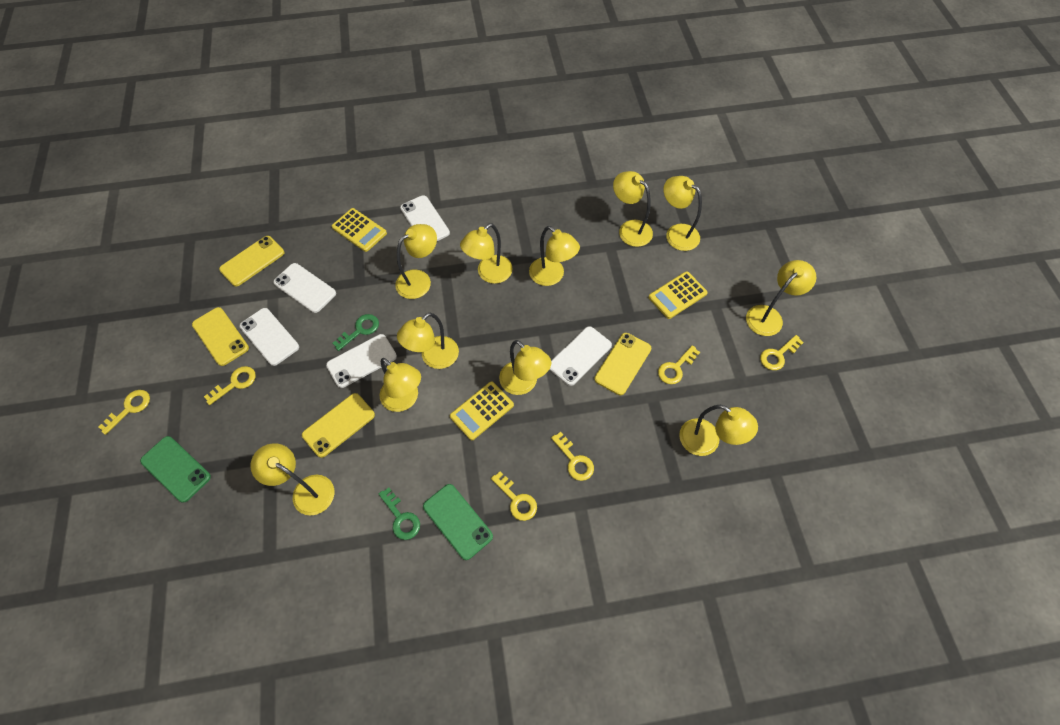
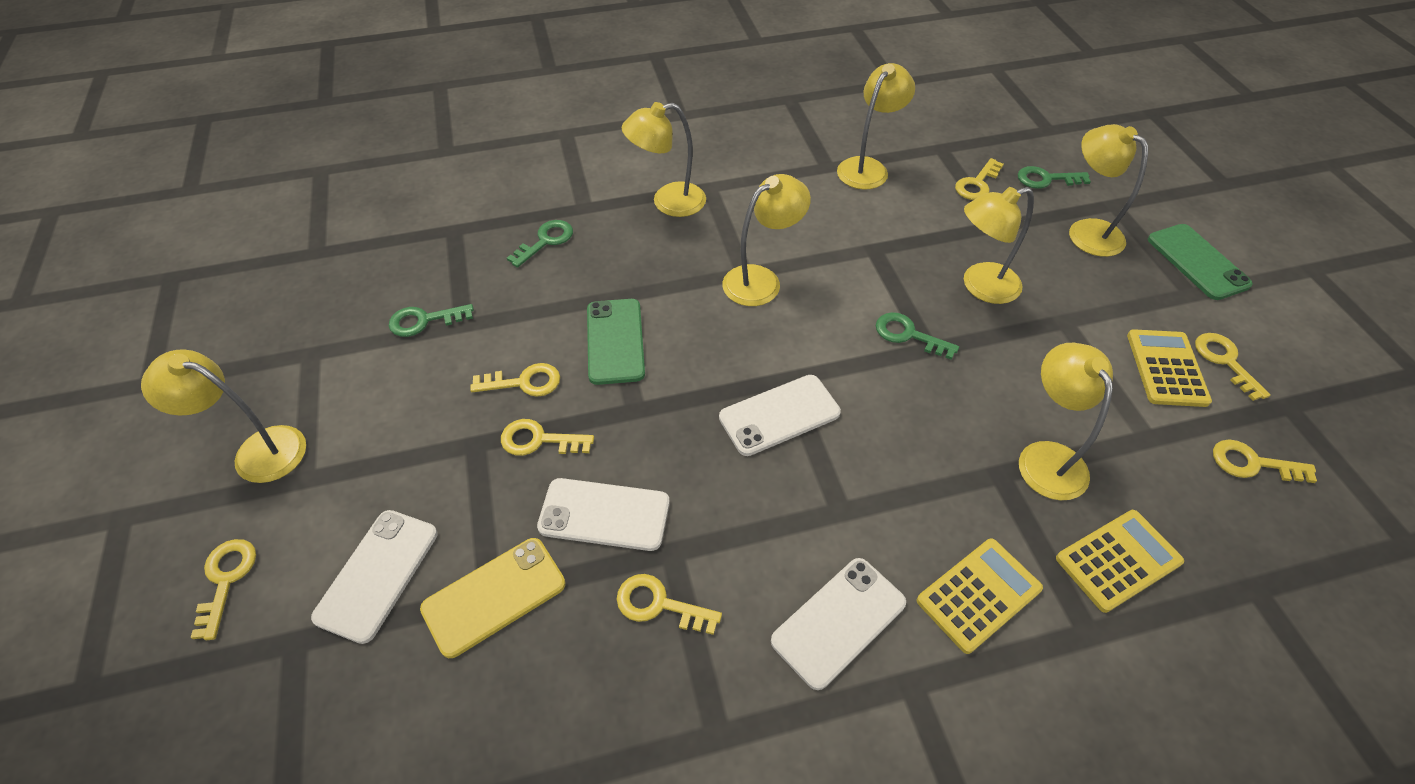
green key: [333,314,379,351] [379,487,420,540] = 2 -> [389,304,474,337] [507,220,573,268] [876,312,959,360] [1018,166,1091,189] = 4
white phone: [240,308,299,366] [273,263,336,313] [326,334,397,388] [400,195,450,241] [549,326,612,386] = 5 -> [311,510,438,644] [537,478,670,551] [719,375,841,456] [771,558,906,690] = 4
yellow key: [98,390,150,435] [204,366,256,405] [491,471,537,521] [551,432,594,481] [658,345,700,384] [760,335,804,370] = 6 -> [191,539,256,640] [470,363,560,397] [501,419,594,456] [617,574,722,635] [955,158,1004,200] [1195,333,1271,401] [1213,440,1317,483] = 7
yellow lamp: [250,443,334,516] [380,358,421,412] [395,224,437,299] [397,313,459,369] [460,223,513,284] [499,340,551,395] [529,226,580,286] [613,171,653,247] [663,176,702,251] [679,405,758,456] [746,260,816,336] = 11 -> [141,350,306,483] [622,102,706,217] [722,174,811,306] [837,63,915,189] [964,187,1034,304] [1019,343,1113,500] [1069,124,1148,257] = 7
yellow phone: [192,307,249,366] [219,236,284,286] [302,393,375,458] [594,333,652,395] = 4 -> [420,538,566,658] = 1

